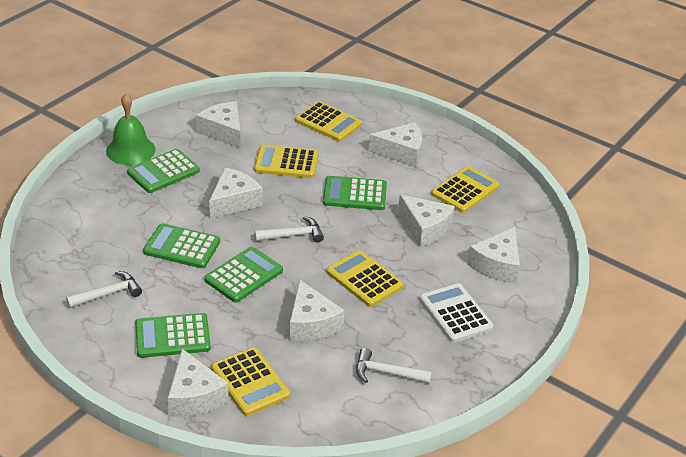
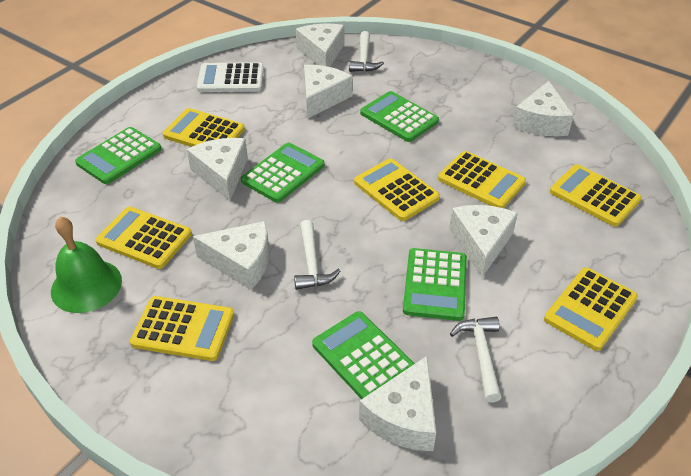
yellow calculator: [211,347,290,416] [254,145,319,178] [295,101,362,142] [326,250,404,307] [431,166,500,213] = 5 -> [95,207,192,269] [130,296,234,361] [163,108,245,147] [354,158,440,221] [438,151,526,208] [544,267,638,351] [550,164,642,227] = 7

